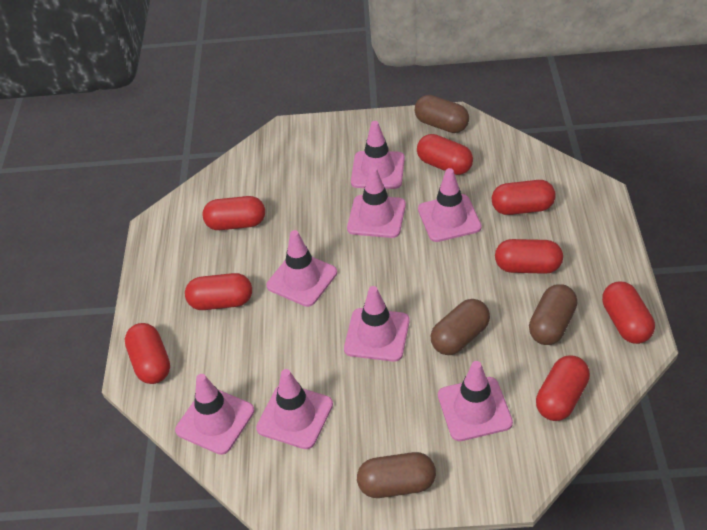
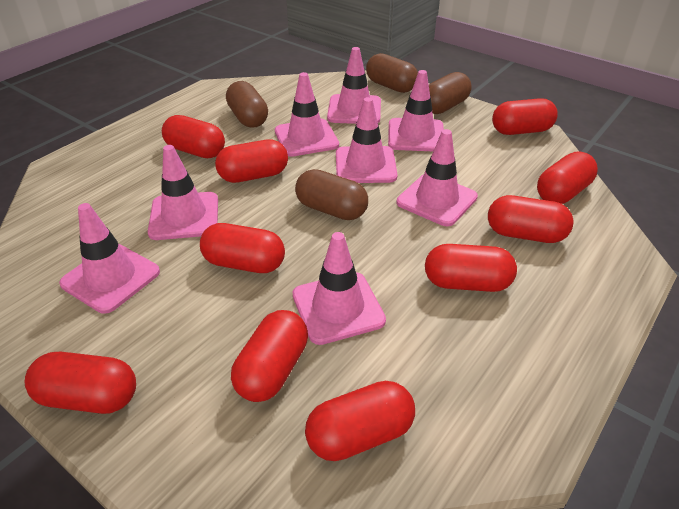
red capsule: [125,323,170,384] [185,273,252,310] [203,196,265,230] [417,134,473,175] [492,180,556,215] [495,239,563,274] [536,355,590,421] [602,281,655,344] = 8 -> [25,352,136,414] [162,115,225,158] [200,223,285,273] [215,139,288,183] [231,310,308,402] [305,381,415,461] [425,244,517,292] [488,195,574,243] [492,98,558,135] [537,152,598,204] = 10

